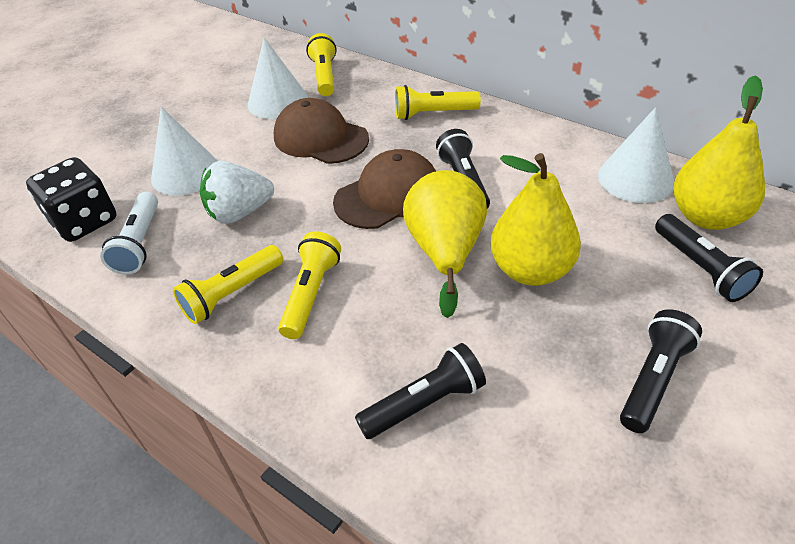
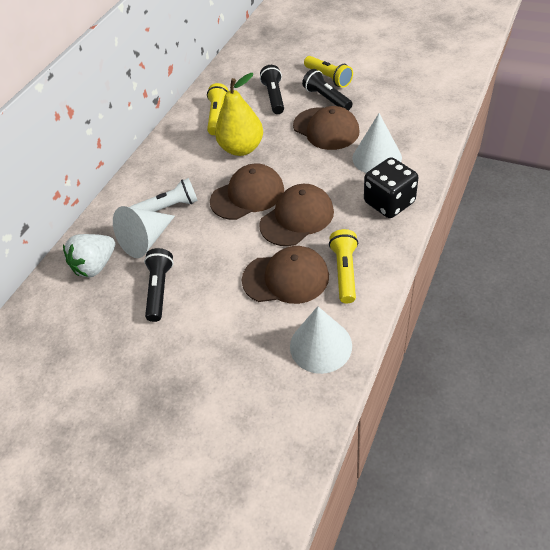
black flashlight: [355,343,486,439] [436,129,490,208] [620,309,702,433] [655,214,763,302] = 4 -> [144,248,174,322] [260,65,284,114] [302,69,353,111] = 3
brown cap: [274,98,369,164] [333,149,436,229] = 2 -> [210,163,284,220] [242,246,329,304] [259,184,334,246] [293,106,359,150] = 4
yellow flashlight: [173,245,283,324] [278,231,341,339] [306,33,337,96] [395,85,481,120] = 4 -> [207,83,229,135] [304,56,353,88] [329,229,358,303] = 3
yellow pear: [403,170,487,318] [490,153,581,286] [673,75,765,230] = 3 -> [215,73,263,156] = 1

